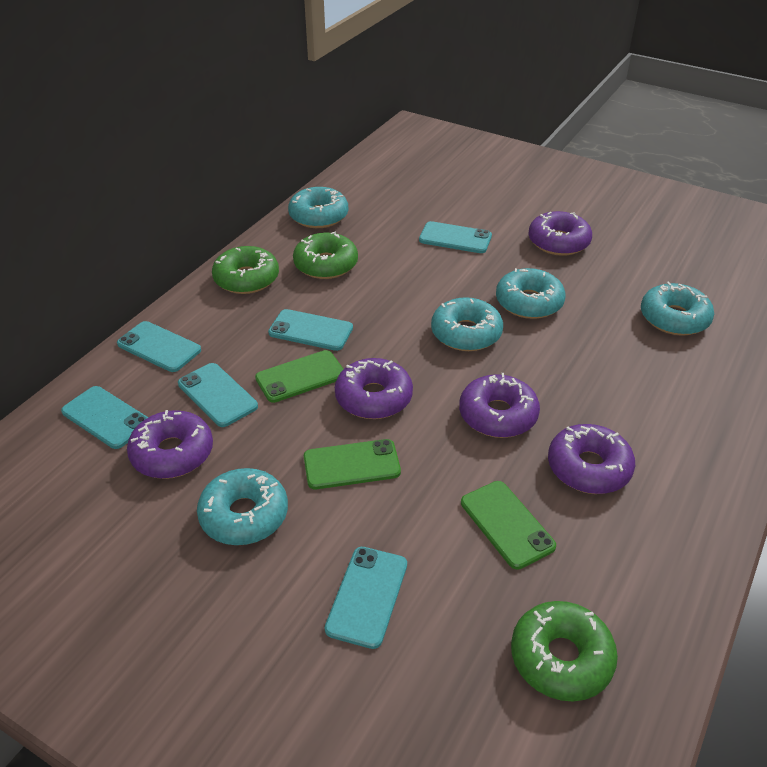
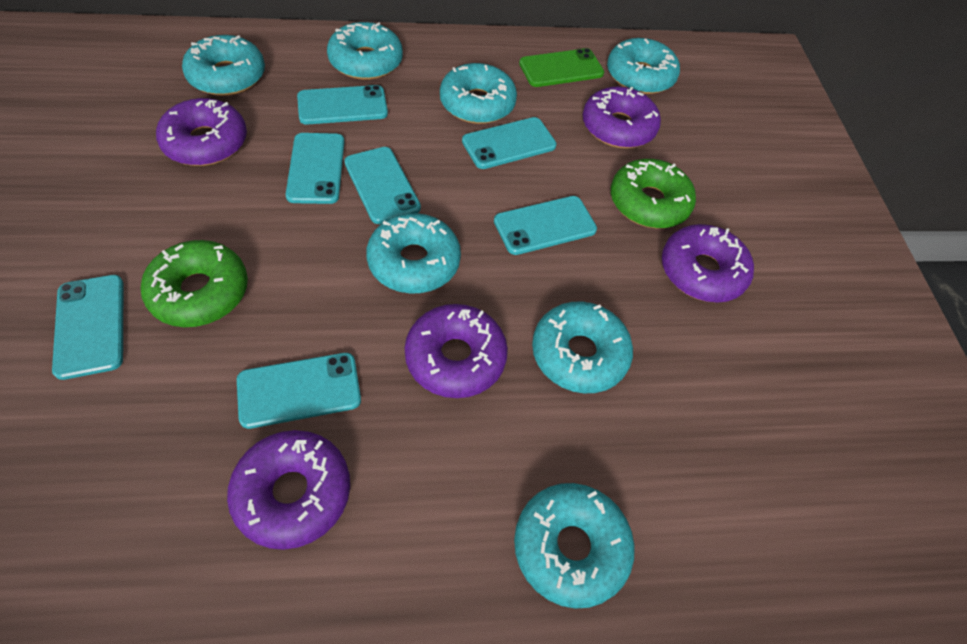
green donut: [212,246,279,294] [293,232,358,279] [511,601,618,702] = 3 -> [141,240,248,327] [611,159,696,228] = 2
green phone: [255,350,343,403] [304,439,401,489] [461,481,556,570] = 3 -> [519,48,604,87] = 1
turquoise donut: [197,468,288,545] [288,187,348,228] [431,297,503,351] [496,268,566,319] [641,282,714,335] = 5 -> [182,35,265,96] [327,22,403,80] [366,213,461,294] [440,63,517,124] [514,483,635,609] [532,301,633,393] [607,38,680,94] = 7
turquoise phone: [61,386,148,449] [117,321,201,372] [178,363,258,427] [268,309,353,351] [325,547,407,649] [419,221,492,253] = 6 -> [52,275,124,380] [237,353,361,429] [286,133,345,204] [297,85,388,125] [344,147,421,224] [462,117,557,169] [494,196,597,255] = 7

